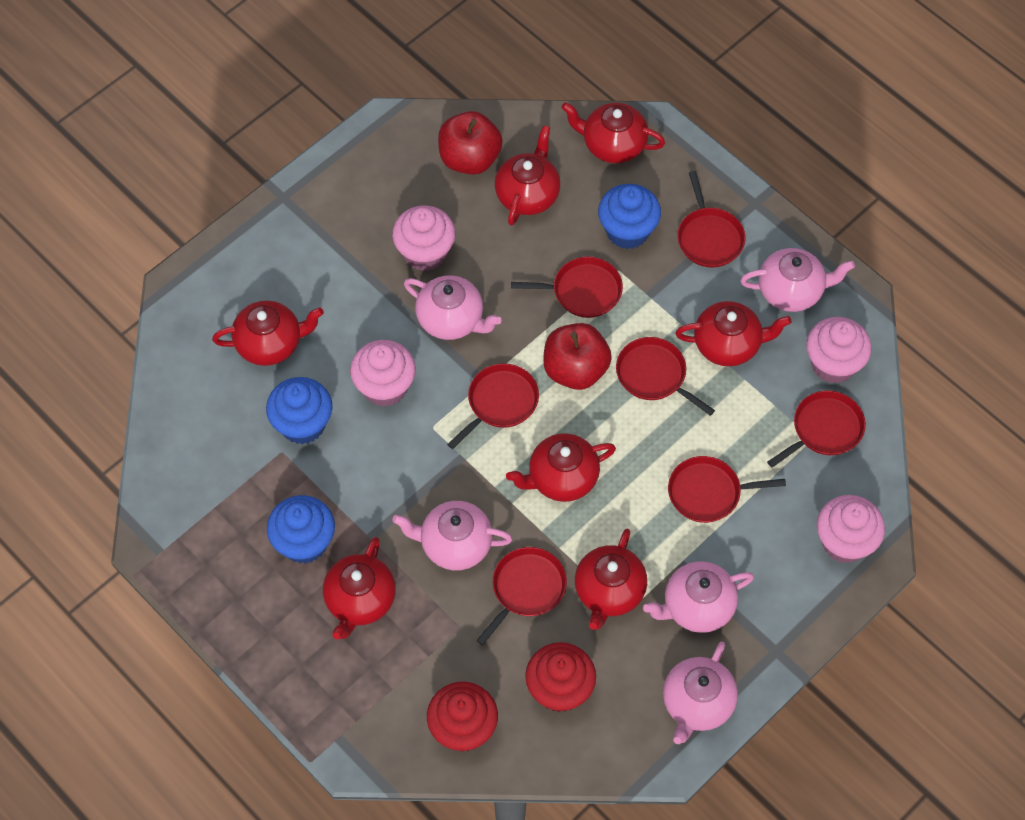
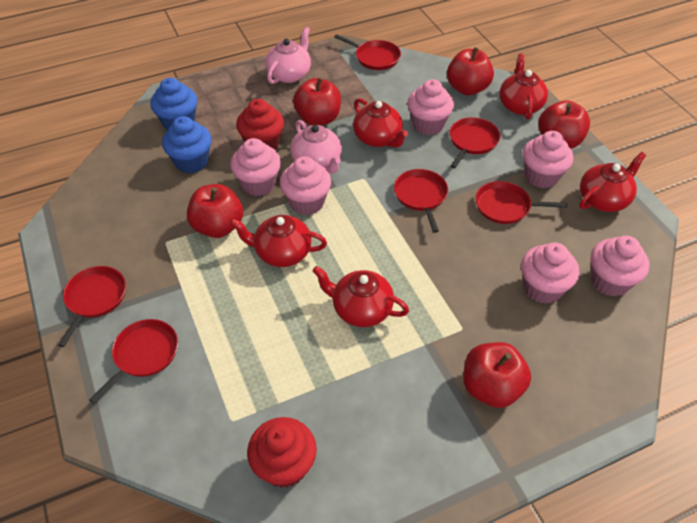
blue cupcake: [266,377,332,445] [267,495,335,564] [598,184,661,249] = 3 -> [150,78,198,130] [162,116,212,173] = 2
pink cupcake: [350,340,416,407] [392,206,455,271] [806,317,872,384] [817,495,885,563] = 4 -> [230,138,281,196] [280,156,331,215] [407,79,454,135] [521,242,579,304] [523,131,573,188] [591,235,650,296] = 6
pink teapot: [392,501,512,570] [404,275,501,340] [643,561,754,633] [663,642,738,744] [740,248,855,312] = 5 -> [265,27,311,84] [290,120,342,174] = 2
red apple: [438,111,503,175] [543,323,612,390] = 2 -> [187,184,243,238] [293,77,341,126] [447,47,494,95] [463,342,531,408] [538,100,590,149] = 5
red pan: [447,363,539,449] [476,547,567,645] [511,257,623,318] [616,337,715,416] [668,456,786,523] [677,171,745,268] [767,390,866,468] = 7 -> [58,266,126,347] [89,319,178,404] [334,34,401,70] [394,169,448,233] [449,117,500,168] [475,181,567,224] = 6
red teapot: [212,301,324,366] [323,537,396,639] [495,125,560,226] [506,433,616,502] [561,102,665,163] [575,529,647,630] [675,301,791,366] = 7 -> [230,215,327,267] [312,266,409,327] [353,98,408,148] [499,53,548,120] [579,152,646,212] = 5

